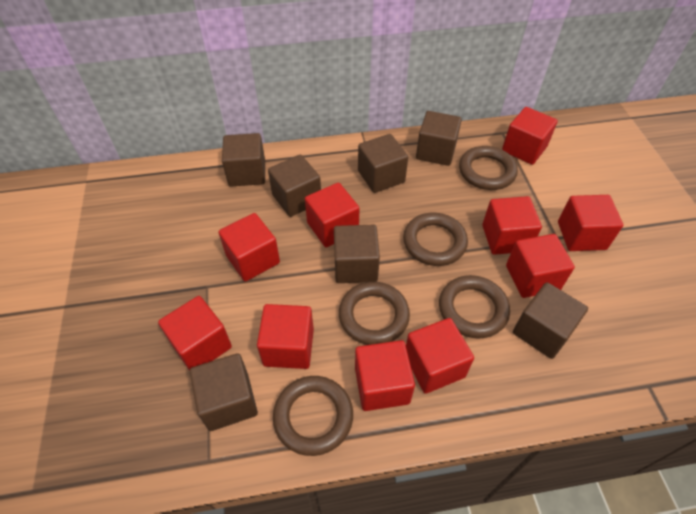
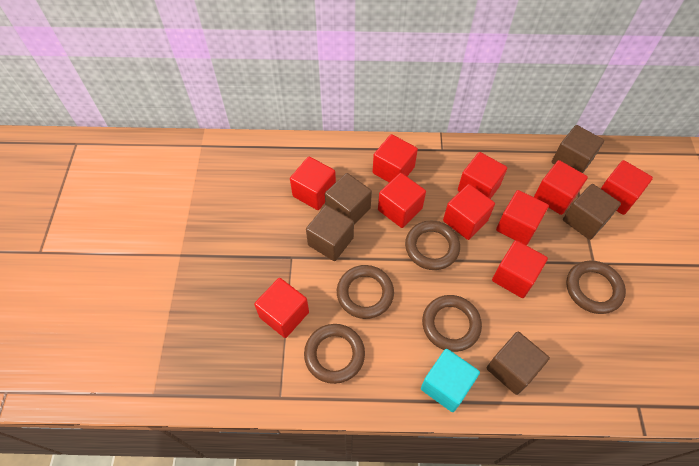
brown cube: [190,353,258,431] [222,133,265,187] [268,155,321,217] [334,225,380,283] [358,134,408,193] [416,111,462,166] [513,282,588,359] = 7 -> [306,205,354,261] [325,173,372,224] [487,332,550,395] [552,125,604,173] [563,184,621,240] = 5
turquoise cube: none = 0 -> [421,349,480,412] = 1

